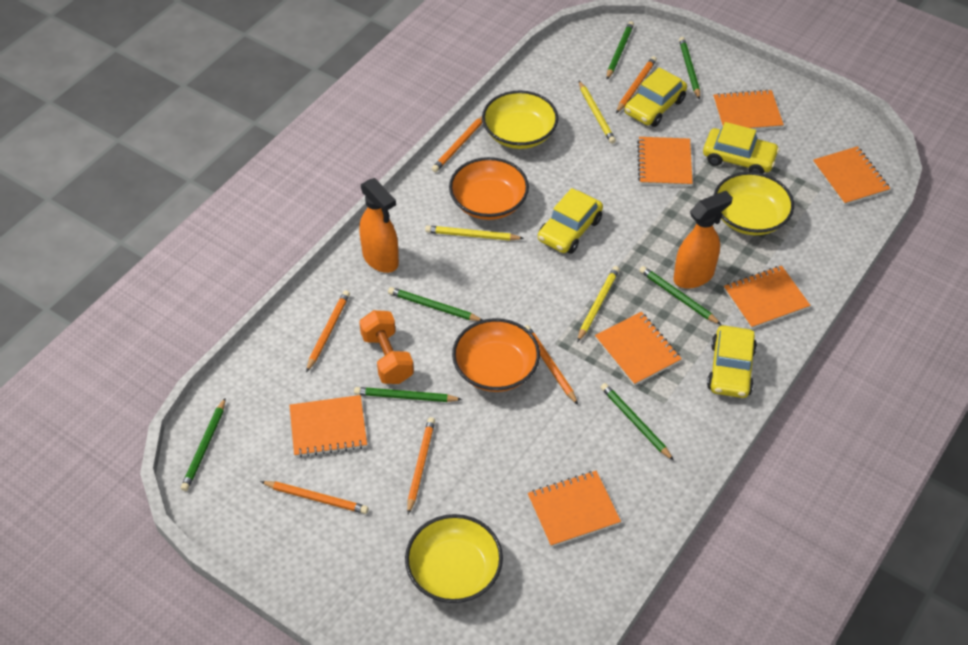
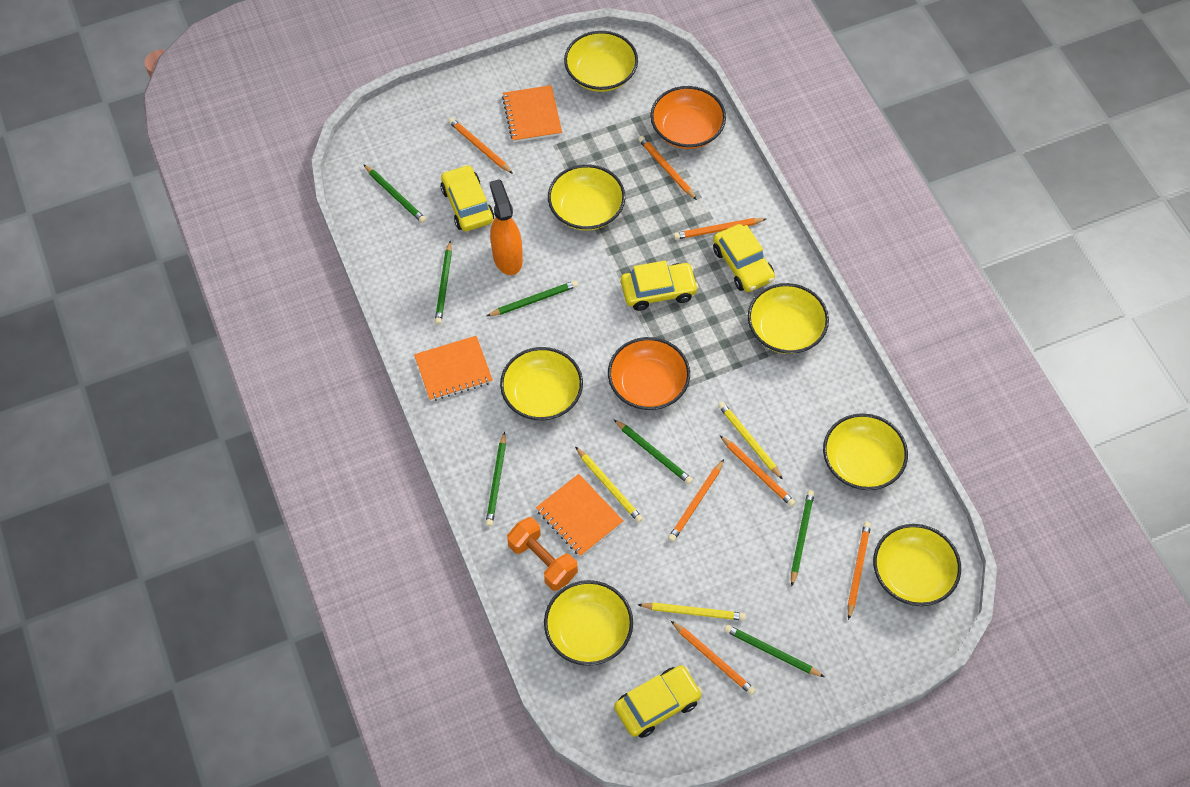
orange notebook: [289,395,367,457] [528,471,621,547] [595,312,682,386] [637,137,693,186] [713,89,784,130] [724,266,811,329] [813,146,890,205] = 7 -> [414,336,493,401] [502,85,562,142] [536,474,624,557] = 3
orange pencil: [260,481,368,514] [306,291,350,372] [407,417,435,514] [432,116,482,172] [524,325,578,405] [616,56,657,113] = 6 -> [448,118,513,174] [638,136,697,200] [668,459,724,542] [671,621,756,695] [674,218,766,240] [720,436,796,507] [848,522,871,620] = 7
orange spray bottle: [359,178,399,273] [673,191,733,288] = 2 -> [490,179,523,275] = 1
yellow bowl: [405,514,503,603] [482,91,558,149] [714,172,794,235] = 3 -> [500,347,583,420] [544,580,633,666] [548,164,625,231] [564,31,638,92] [748,283,829,354] [823,413,908,490] [873,524,961,606] = 7

